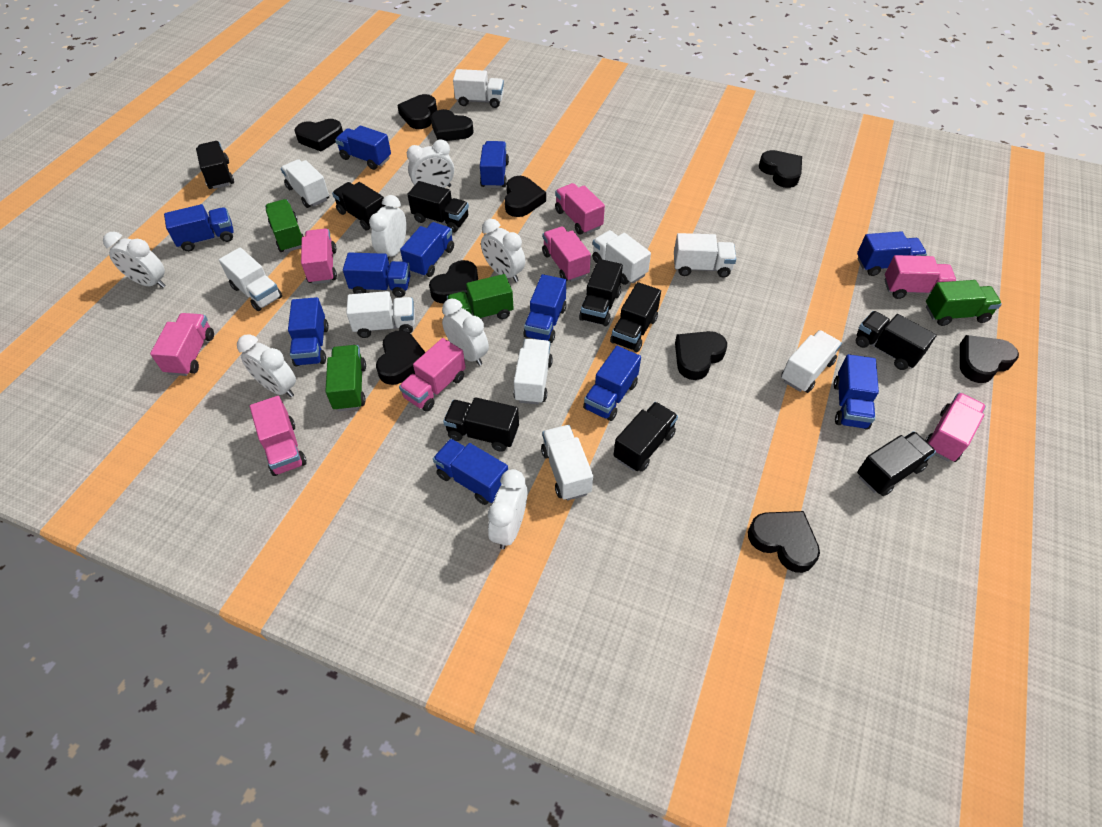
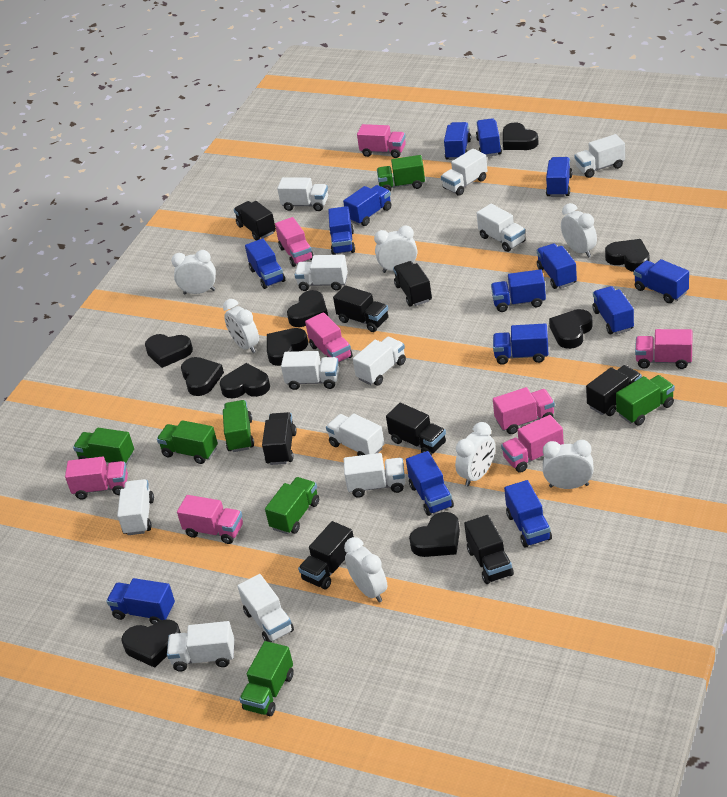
black truck: [196,141,234,189] [332,182,386,230] [407,181,469,233] [443,397,519,452] [579,259,623,326] [610,282,661,352] [614,402,678,472] [856,311,937,370] [857,431,936,496] = 9 -> [234,201,276,241] [262,412,297,465] [298,521,354,590] [333,285,389,332] [386,403,446,456] [393,261,432,306] [464,515,514,584] [586,365,642,416] = 8
blue truck: [164,204,234,252] [288,297,329,366] [335,125,391,170] [343,252,411,297] [400,222,454,277] [433,439,508,505] [480,141,509,188] [523,274,567,343] [583,346,641,421] [834,354,879,430] [857,231,927,276] = 11 -> [106,578,175,624] [245,238,285,289] [328,206,355,255] [343,185,392,226] [406,451,454,516] [444,122,471,160] [476,118,502,157] [491,269,546,312] [493,323,548,365] [504,480,552,548] [537,243,577,289] [546,157,573,197] [593,286,634,334] [633,259,689,303] = 14
green truck: [265,199,304,252] [325,345,366,411] [447,274,514,319] [926,280,1002,326] = 4 -> [73,428,134,465] [157,420,218,464] [223,400,254,452] [239,641,294,716] [265,477,319,534] [377,155,425,192] [616,375,675,426] = 7
white truck: [219,248,282,311] [281,159,329,208] [346,291,415,338] [453,69,504,108] [513,339,553,404] [541,425,593,501] [592,230,651,285] [674,233,736,278] [781,330,842,393] = 9 -> [117,479,154,535] [167,621,234,672] [237,574,294,642] [277,177,328,211] [281,351,339,390] [295,255,348,291] [326,413,385,456] [344,453,405,498] [353,337,406,386] [441,149,488,196] [477,204,526,252] [574,134,625,178] = 12

